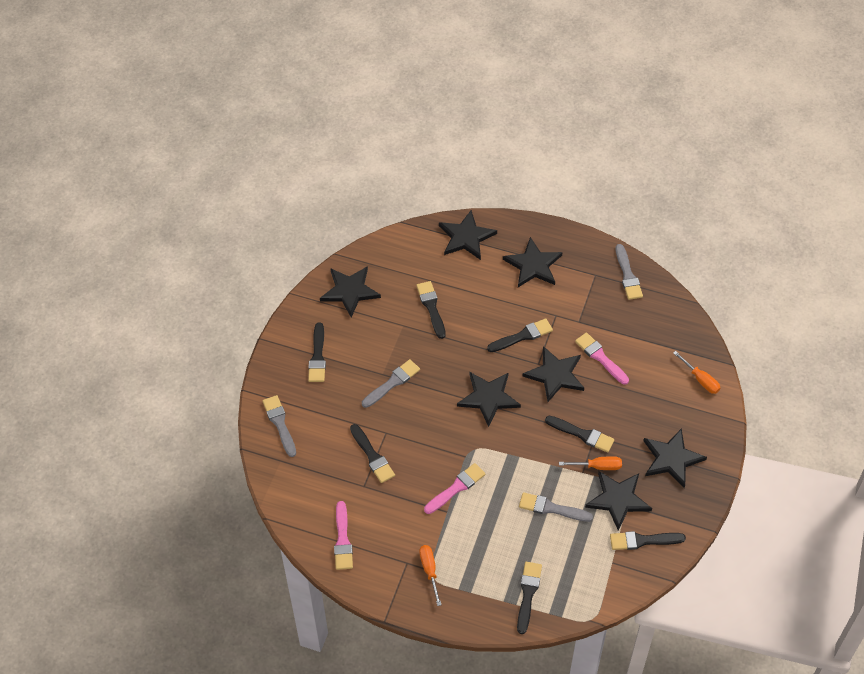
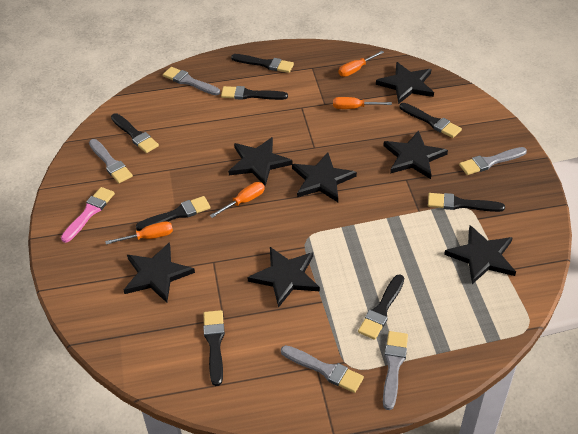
black brush: [308,323,326,382] [350,424,395,483] [416,281,446,339] [487,318,553,352] [517,562,542,634] [545,416,614,452] [610,531,686,550] = 7 -> [111,113,159,153] [136,196,211,231] [203,310,225,386] [221,86,288,100] [231,54,294,73] [358,274,404,340] [400,103,462,138] [428,193,505,212] = 8
grey brush: [263,395,296,457] [362,359,420,408] [519,492,593,522] [616,244,643,300] = 4 -> [89,139,133,183] [163,67,220,95] [281,345,364,393] [383,331,408,410] [459,147,527,175] = 5
orange screwdriver: [419,545,441,606] [559,456,622,470] [673,351,720,394] = 3 -> [105,221,173,245] [210,182,265,218] [333,97,392,109] [338,51,384,77] = 4
pink brush: [334,501,353,570] [424,463,485,514] [575,332,629,385] = 3 -> [61,187,115,243] = 1

